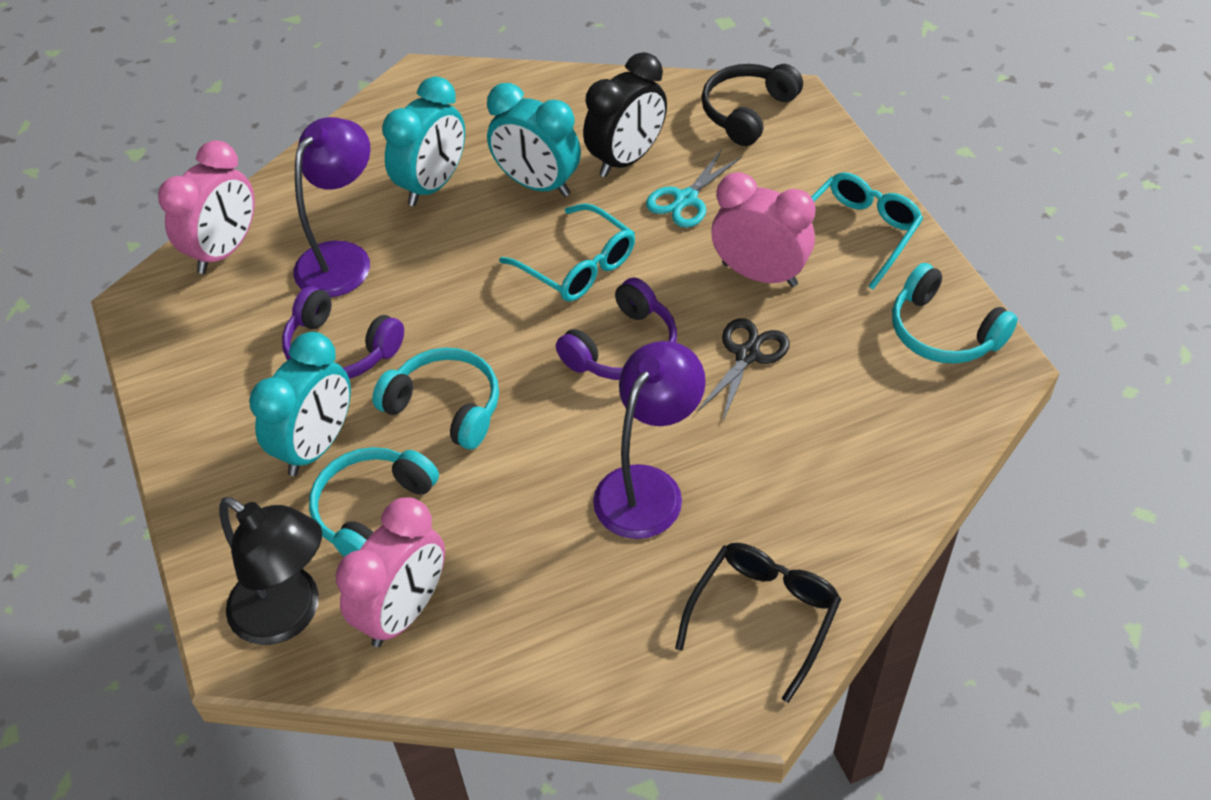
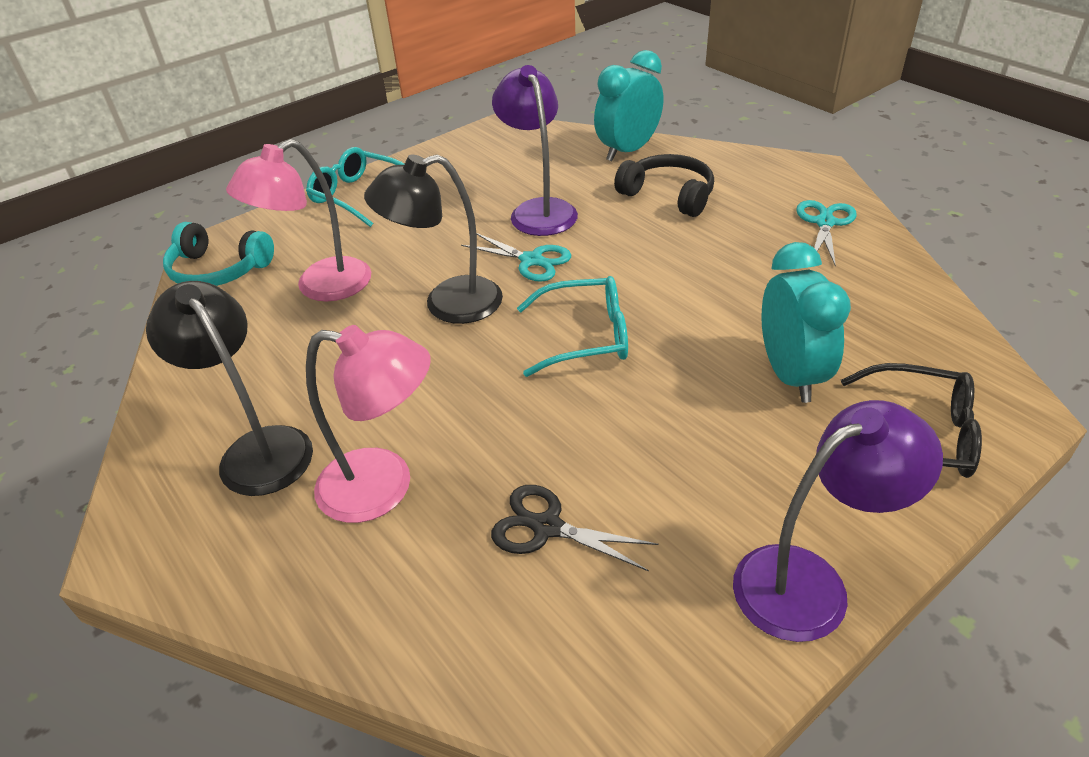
black clock: [583,52,667,177] = 1 -> none = 0
black lamp: [219,497,322,645] = 1 -> [146,281,313,496] [364,154,503,324] = 2
pink clock: [158,140,255,274] [336,497,445,647] [711,172,815,287] = 3 -> none = 0
pink lamp: none = 0 -> [226,139,371,302] [306,325,431,523] = 2
purple headphones: [282,286,404,379] [556,277,677,380] = 2 -> none = 0
turquoise clock: [249,332,351,476] [382,77,465,206] [487,83,581,197] = 3 -> [594,50,663,161] [761,242,851,403] = 2
turquoise headphones: [309,447,439,557] [372,348,499,449] [892,263,1018,364] = 3 -> [163,222,274,286] = 1
turquoise scissors: [646,149,742,228] = 1 -> [461,233,571,282] [796,200,857,267] = 2

